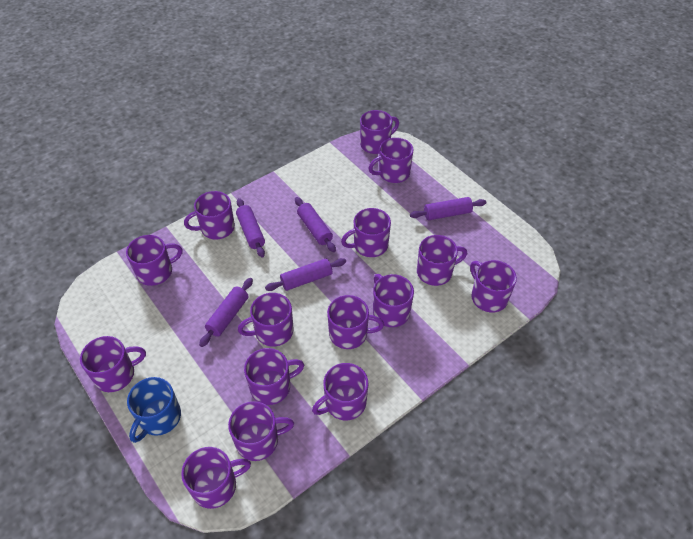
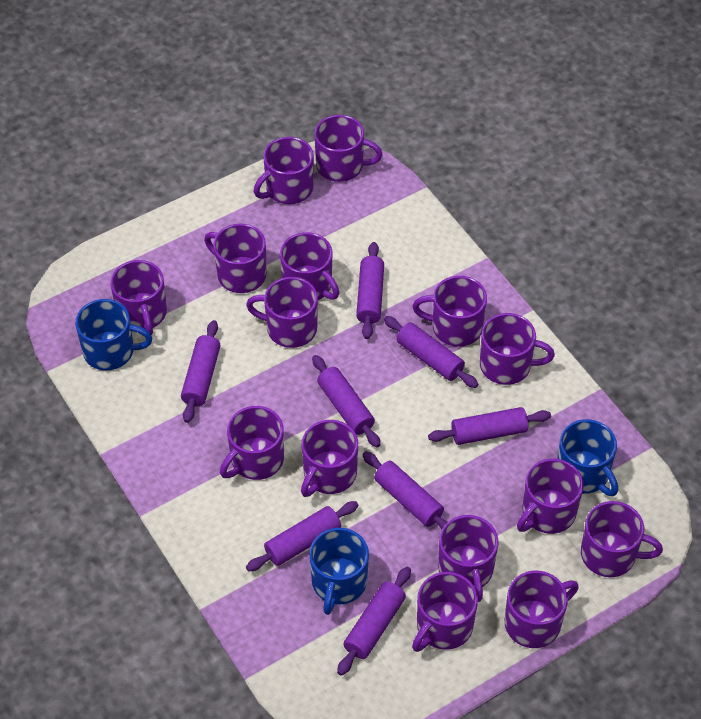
blue mug: [127,377,181,443] = 1 -> [75,299,152,370] [309,528,369,615] [557,419,618,496] = 3
purple rolling pin: [199,278,253,347] [236,198,265,257] [265,258,346,291] [295,197,336,252] [410,197,487,220] = 5 -> [181,320,220,423] [246,501,358,571] [312,355,381,448] [337,567,411,676] [356,242,384,339] [362,451,448,530] [384,316,478,388] [428,407,551,445] = 8

